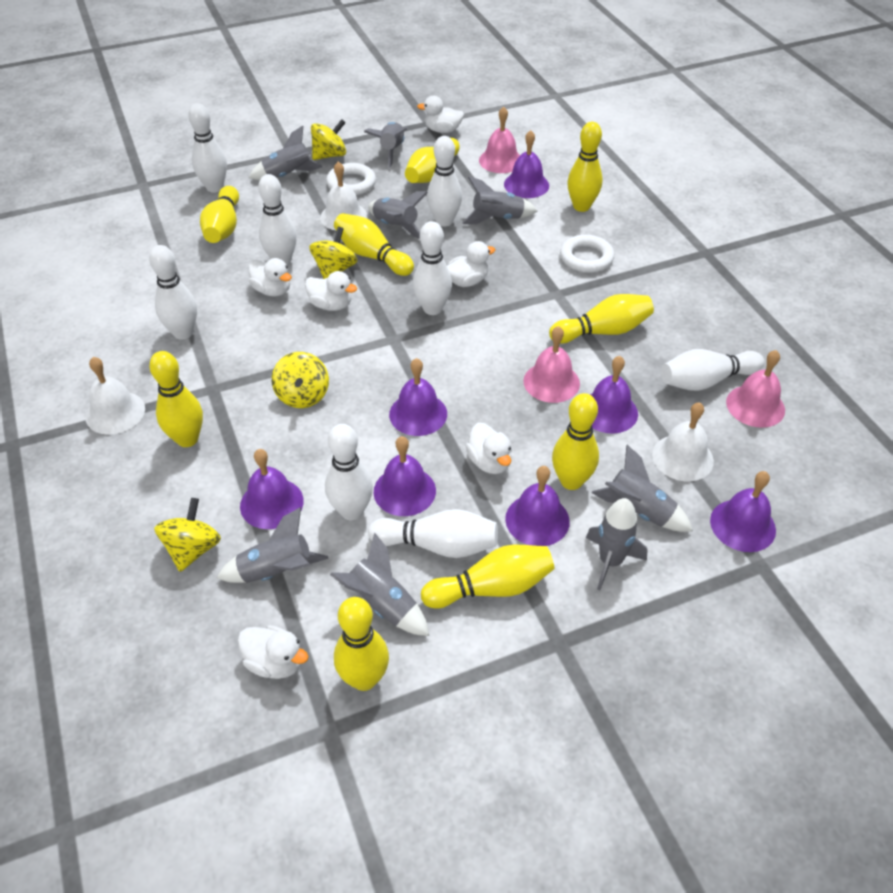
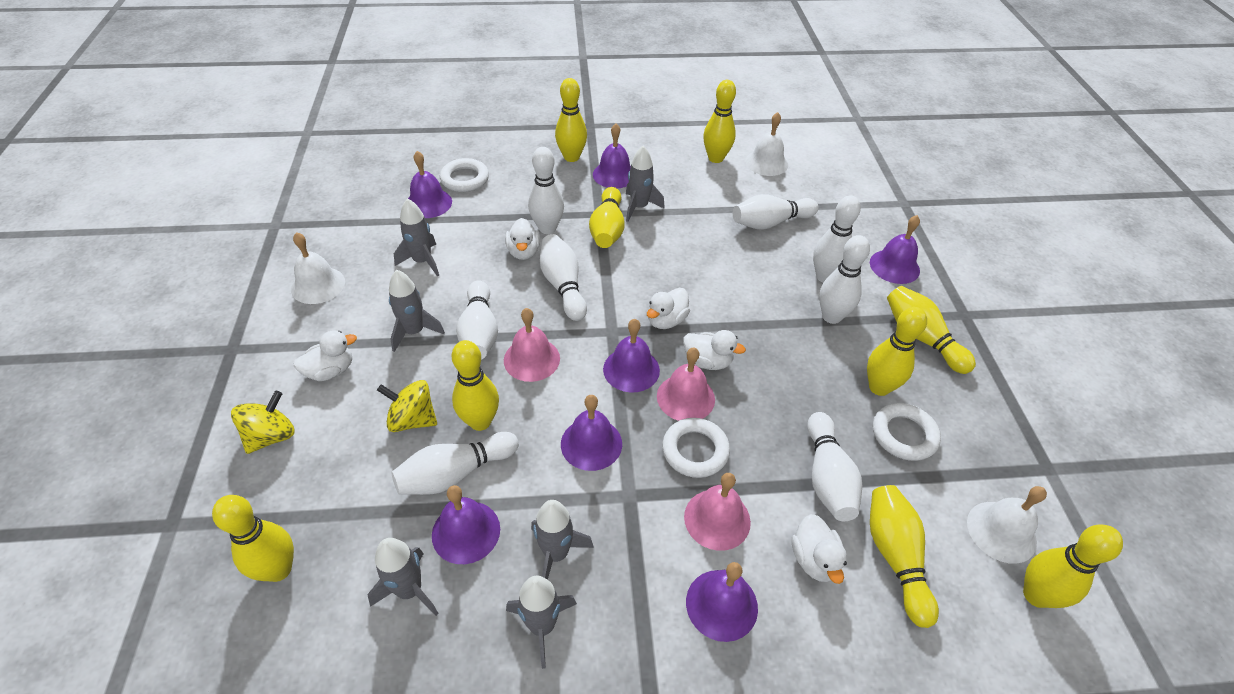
grey rocket: [217,507,329,583] [249,126,322,180] [330,532,429,636] [364,122,408,168] [368,191,428,239] [462,176,537,224] [586,498,647,590] [592,445,693,532] = 8 -> [367,538,439,616] [389,270,445,352] [394,199,439,277] [506,576,577,669] [531,500,594,579] [626,146,665,222] = 6
white duck: [238,625,309,679] [249,258,292,296] [305,271,357,311] [417,96,464,133] [447,241,495,287] [466,422,512,474] = 6 -> [293,331,357,381] [505,218,540,260] [647,288,690,329] [683,330,746,370] [792,514,847,584] = 5
white ring: [326,163,376,195] [560,235,614,273] = 2 -> [440,158,489,192] [662,418,730,478] [873,403,941,461] = 3
yellow spinning top: [154,498,221,572] [272,352,329,408] [309,227,358,279] [311,119,346,160] = 4 -> [231,391,295,454] [377,380,437,432] = 2

